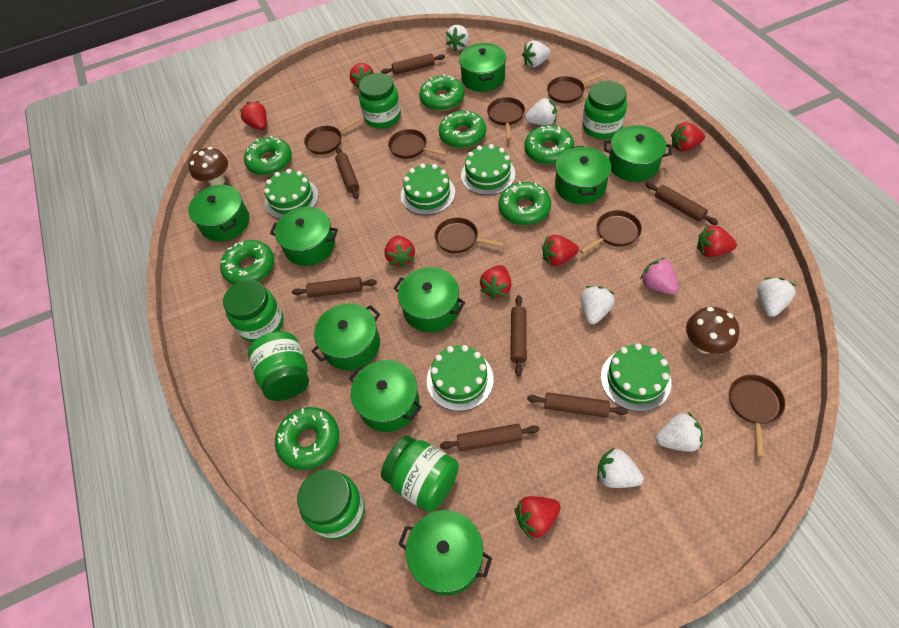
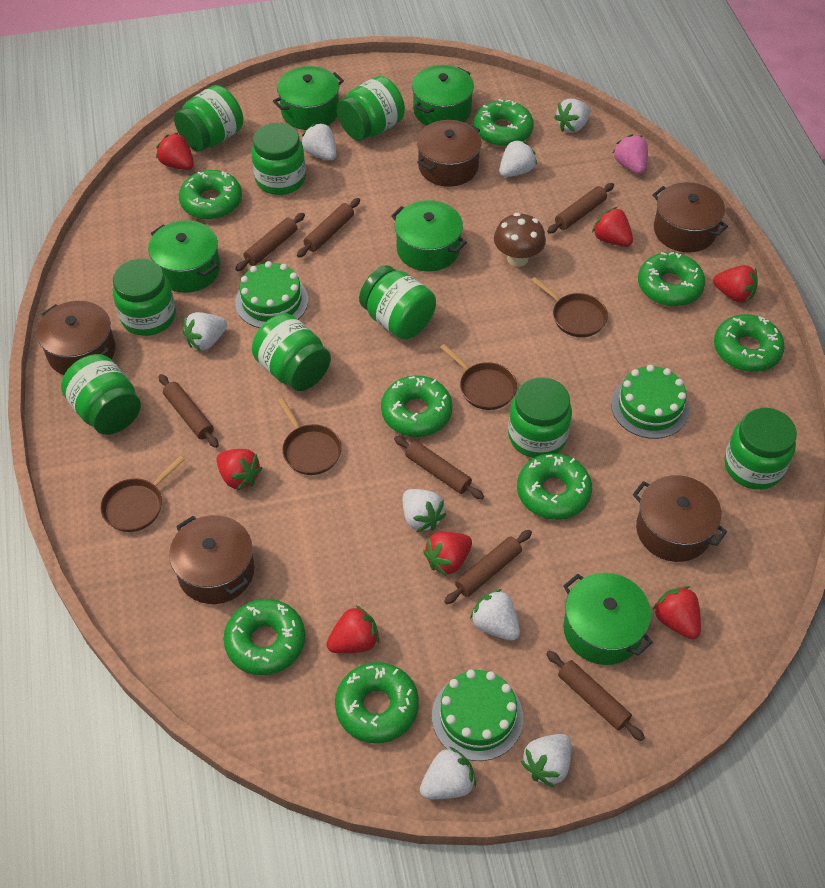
brown mushroom: [188,147,228,186] [686,307,739,354] = 2 -> [494,213,546,267] = 1
brown pan: [304,117,361,155] [388,129,447,159] [435,218,504,253] [487,97,525,140] [547,72,605,103] [580,210,642,253] [729,375,785,457] = 7 -> [101,456,185,532] [277,398,342,475] [440,344,517,410] [531,277,608,337] = 4
brown pot: none = 0 -> [37,301,115,375] [169,515,255,604] [417,120,482,187] [633,475,727,562] [653,182,728,253] = 5
green cake: [264,169,319,219] [401,164,455,215] [427,345,494,411] [461,144,515,195] [601,343,671,412] = 5 -> [235,261,308,328] [432,670,523,761] [611,365,689,439] = 3
green donut: [220,240,274,285] [244,136,292,175] [275,407,339,470] [419,74,465,111] [439,110,486,148] [498,181,551,225] [524,125,574,165] = 7 -> [179,170,242,220] [224,599,305,675] [335,662,419,743] [381,375,453,437] [474,99,534,147] [517,453,592,520] [638,252,705,307] [714,314,785,372] = 8
green jar: [223,280,283,343] [248,331,309,401] [297,469,365,539] [359,73,401,129] [381,435,459,512] [582,81,627,139] = 6 -> [61,354,141,435] [113,259,176,336] [174,85,243,152] [251,123,306,195] [252,314,331,391] [337,76,405,141] [359,265,436,340] [508,377,572,458] [724,408,797,490] = 9
green pot: [188,185,249,241] [270,207,338,266] [311,303,380,370] [349,360,422,432] [393,267,465,332] [398,510,492,595] [459,43,506,92] [555,146,611,204] [604,125,671,182] = 9 -> [148,220,220,293] [273,66,344,130] [391,200,467,272] [412,65,474,126] [563,573,653,665] = 5
red strawberry: [239,101,267,130] [350,63,374,88] [384,235,415,268] [480,265,512,299] [515,496,561,539] [542,235,579,266] [671,122,705,152] [697,225,737,257] = 8 -> [156,132,194,170] [217,449,262,491] [326,605,379,653] [423,532,472,576] [592,207,633,247] [653,586,701,639] [713,265,758,303] = 7
white strawberry: [446,25,469,51] [522,40,551,67] [525,98,557,126] [581,286,615,325] [597,447,644,488] [656,412,703,452] [757,277,796,317] = 7 -> [183,312,227,351] [301,123,337,161] [403,489,447,532] [420,747,476,799] [470,589,520,641] [499,139,537,177] [521,734,572,787] [554,99,591,133] = 8

